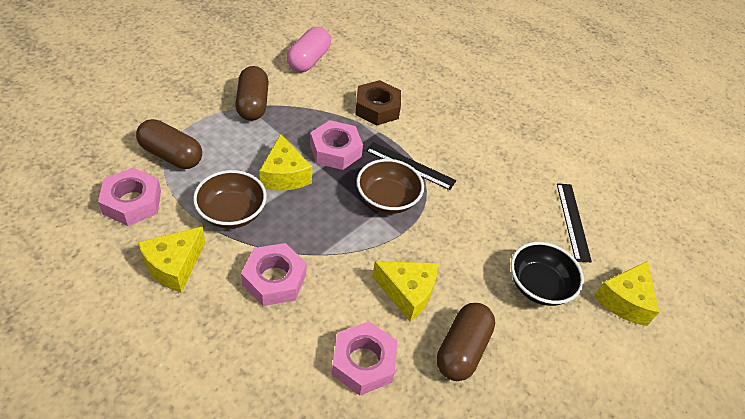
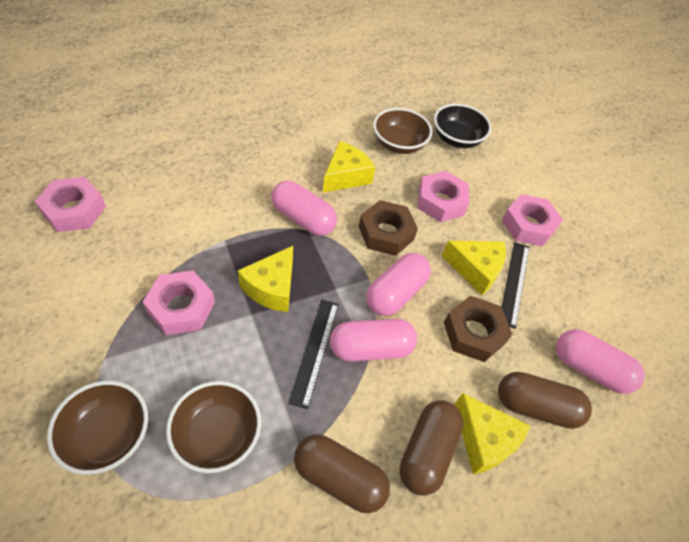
brown bowl: [193,170,267,229] [357,159,424,214] = 2 -> [47,381,148,475] [166,381,261,473] [373,108,432,154] = 3
brown nut: [355,80,401,125] = 1 -> [359,200,418,256] [444,296,513,362] = 2
pink capsule: [287,27,331,72] = 1 -> [271,181,337,236] [330,319,417,362] [366,253,431,316] [556,329,645,394] = 4

